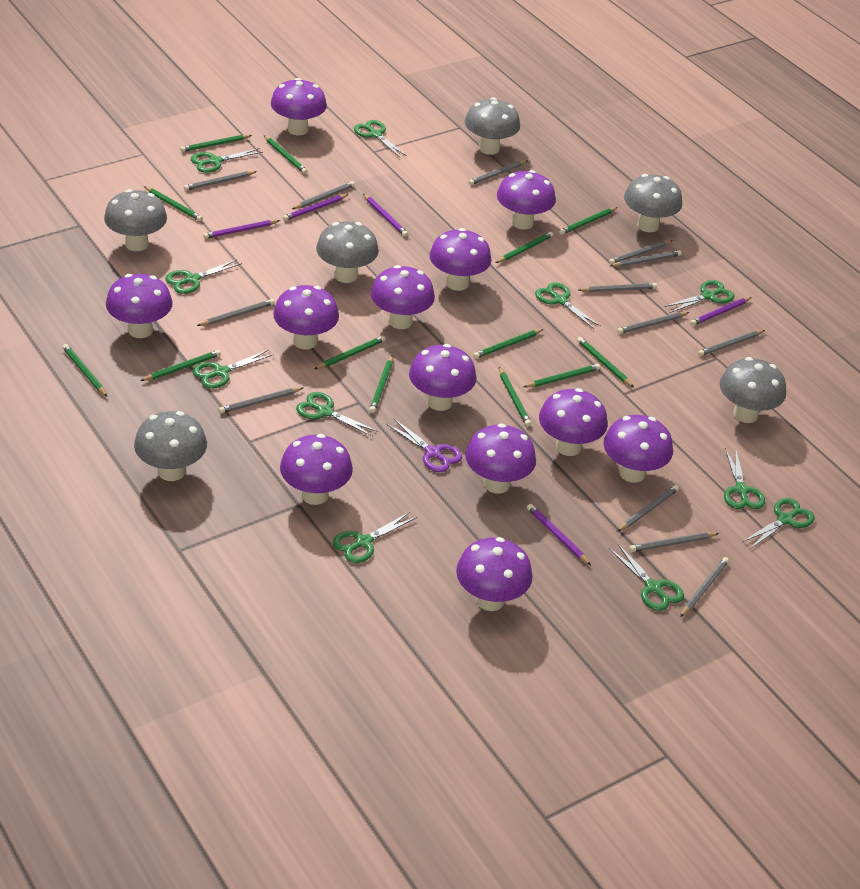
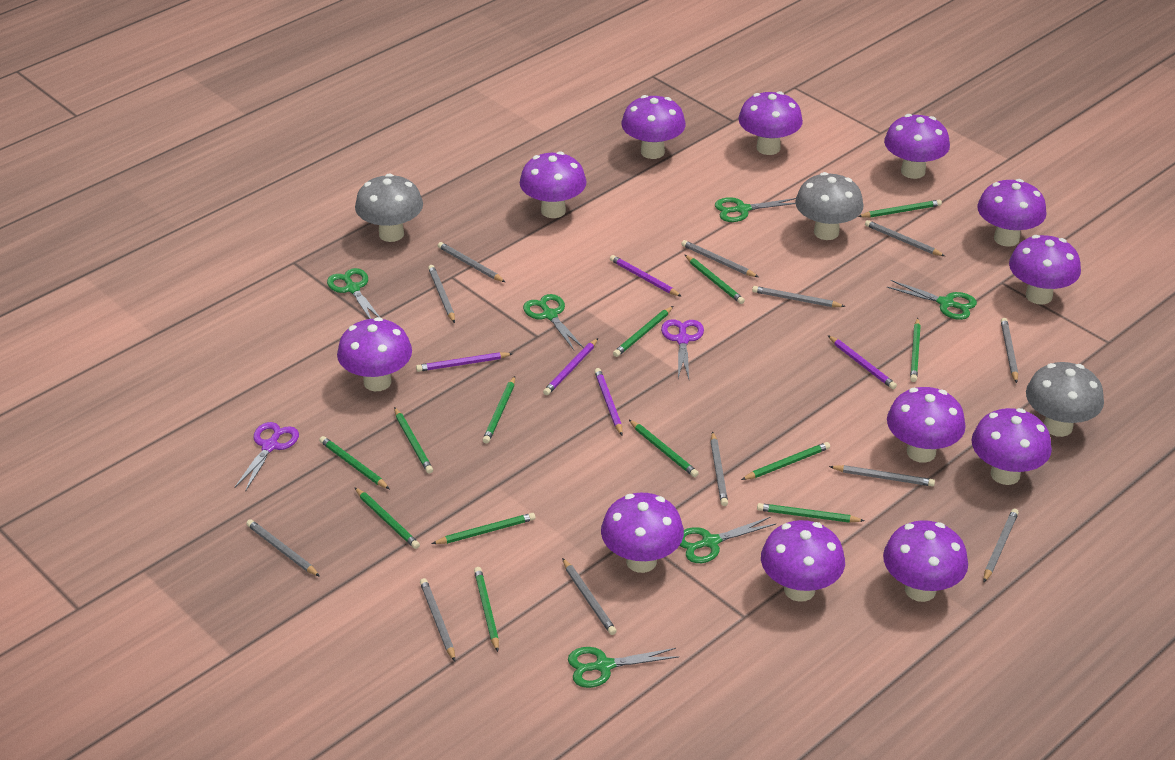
green scissors: [165,259,242,294] [191,148,263,173] [192,350,274,389] [296,392,378,437] [333,512,417,563] [354,120,407,158] [535,282,601,329] [609,543,684,611] [664,280,735,313] [724,447,765,509] [742,498,815,549] = 11 -> [327,268,380,319] [523,294,584,350] [568,647,679,688] [679,517,776,563] [715,197,796,222] [887,280,977,320] = 6
grey mushroom: [104,189,167,251] [134,411,207,481] [316,222,379,283] [465,97,520,155] [624,174,682,232] [720,357,786,423] = 6 -> [355,173,423,242] [795,172,864,240] [1026,362,1104,437] = 3
grey pencil: [184,171,257,191] [197,299,275,326] [219,387,303,414] [292,181,355,209] [468,160,528,185] [579,283,657,292] [609,240,673,265] [610,250,682,267] [617,312,689,334] [617,485,679,532] [629,532,719,552] [680,557,729,617] [698,330,765,356] = 13 -> [246,519,320,577] [420,578,455,661] [428,265,455,323] [438,242,505,282] [562,558,617,635] [681,240,758,277] [711,431,728,506] [752,286,846,307] [829,465,935,486] [865,220,945,256] [984,509,1019,582] [1001,318,1018,383] = 12
purple scissors: [386,419,462,472] = 1 -> [234,422,299,492] [661,319,704,379] = 2

